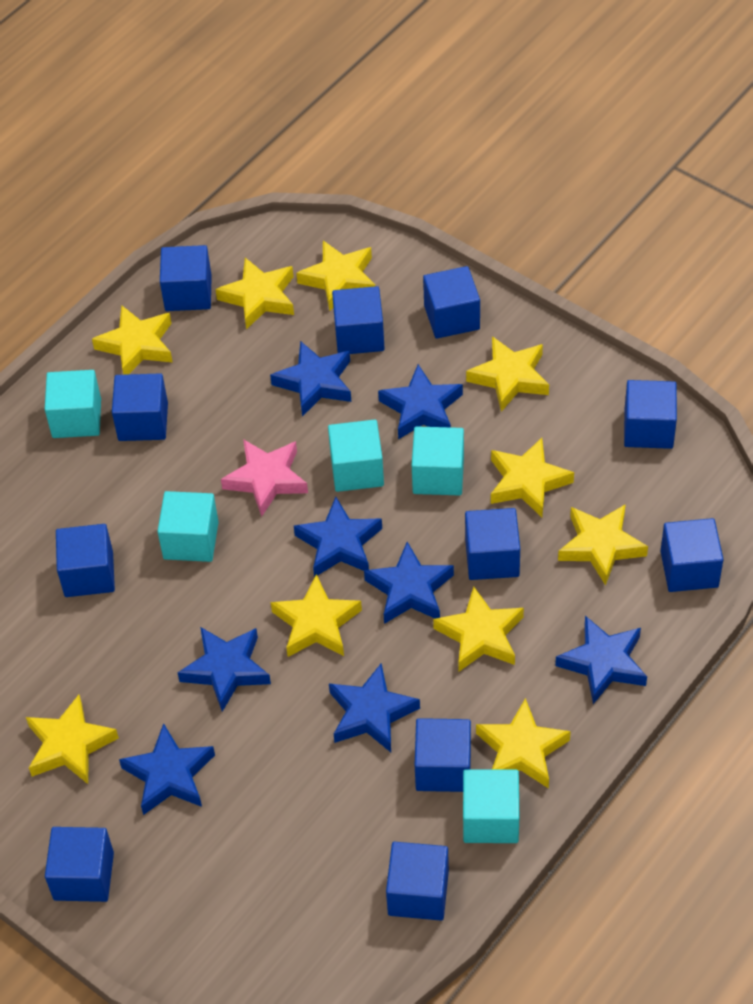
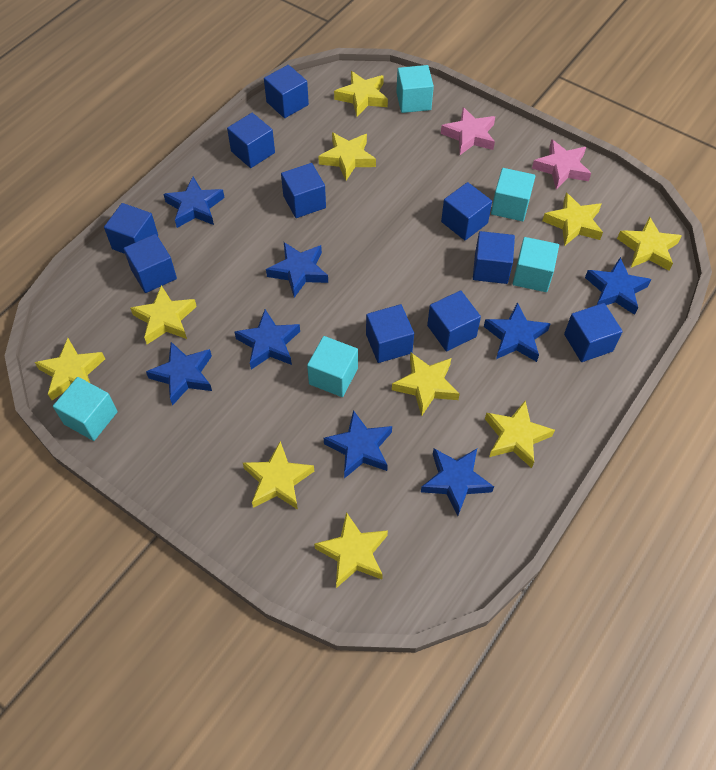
blue cube: [45,827,114,902] [56,524,115,597] [112,373,168,441] [160,245,212,311] [332,286,385,354] [386,842,449,921] [415,718,471,792] [423,266,480,339] [465,508,520,580] [624,380,677,449] [661,518,723,592] = 11 -> [104,203,158,254] [123,234,177,293] [227,113,275,168] [264,65,309,118] [281,163,326,218] [366,304,414,363] [427,290,481,351] [441,182,492,240] [473,231,515,284] [564,303,623,362] = 10
pink star: [221,439,308,517] = 1 -> [441,107,495,155] [532,139,591,190] = 2

